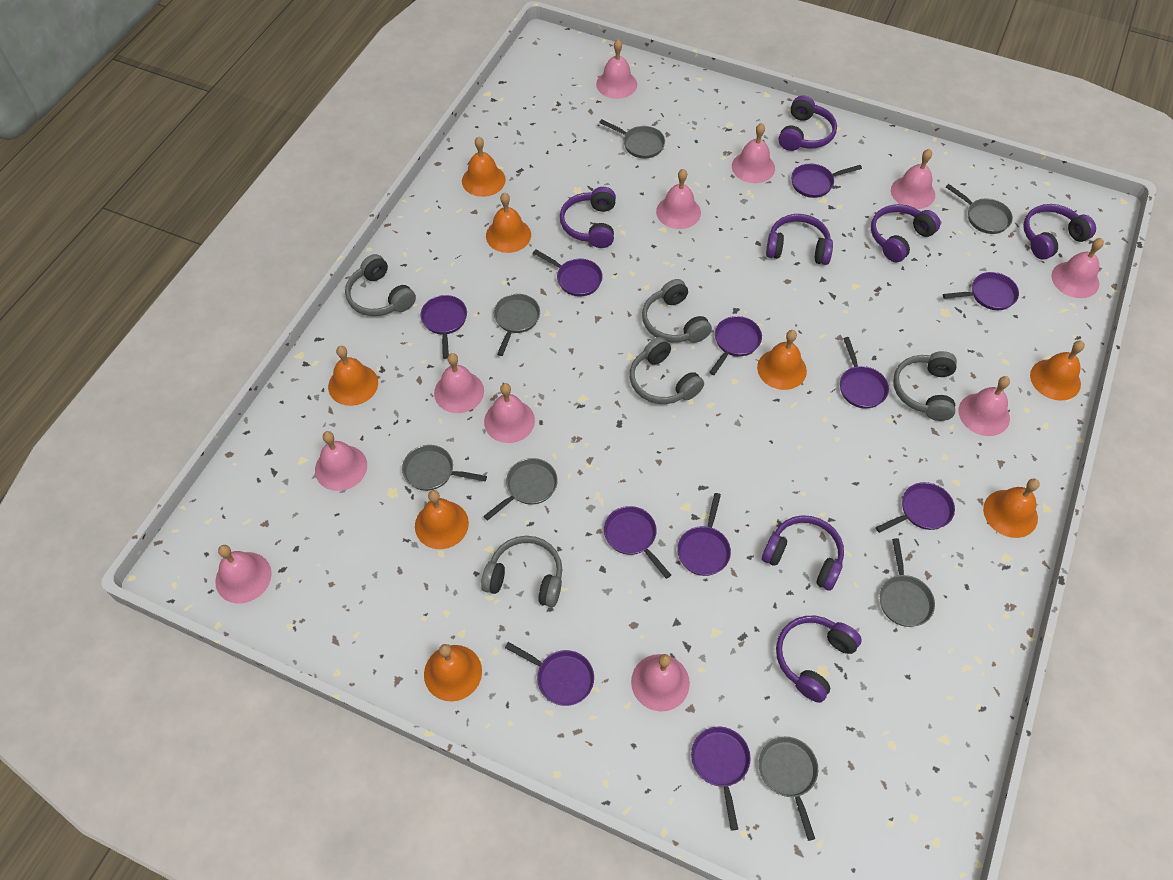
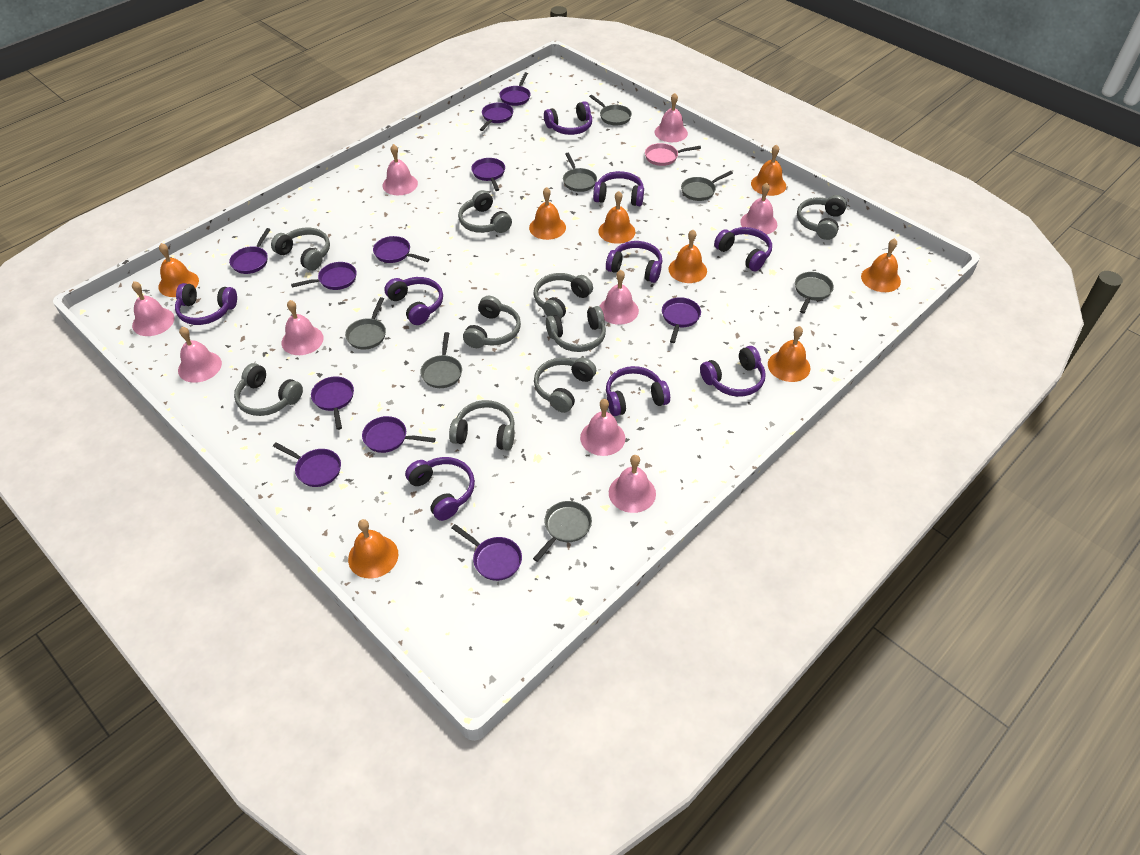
grey headphones: [345,254,416,316] [481,536,562,607] [630,337,704,404] [642,279,712,343] [893,351,957,421] = 5 -> [234,363,303,416] [271,227,330,271] [449,400,515,450] [458,190,512,233] [463,296,521,348] [533,273,593,319] [534,358,596,413] [546,306,606,352] [797,195,847,240] = 9
pink bell: [215,545,272,603] [315,431,367,491] [434,353,484,413] [484,383,535,443] [596,39,637,99] [631,654,690,711] [656,169,701,229] [732,123,775,183] [891,149,935,209] [959,376,1010,436] [1051,238,1104,298] = 11 -> [132,281,174,336] [178,327,222,383] [282,300,323,355] [382,144,418,195] [580,399,625,456] [600,270,639,325] [609,455,656,513] [655,93,688,142] [740,183,777,235] = 9
pink pan: none = 0 -> [645,143,701,166] = 1
purple headphones: [560,187,616,248] [762,515,844,591] [766,214,833,265] [776,616,862,703] [778,96,837,151] [871,204,940,262] [1023,204,1096,260] = 7 -> [175,283,237,325] [384,277,443,325] [405,457,475,521] [544,101,592,135] [593,171,644,206] [606,241,662,283] [606,366,670,416] [700,346,766,397] [714,227,772,271] = 9

